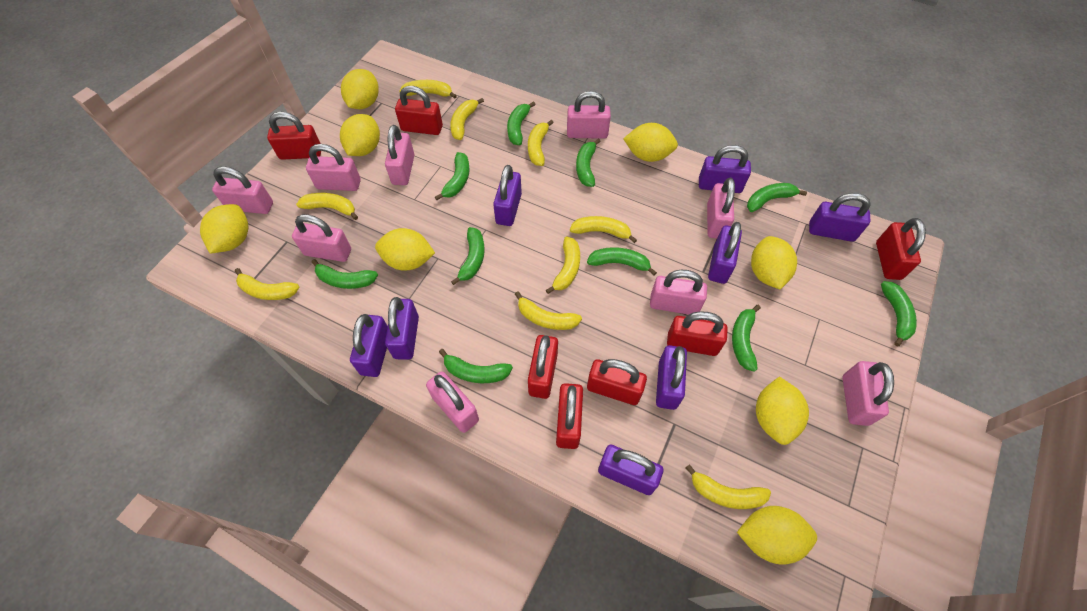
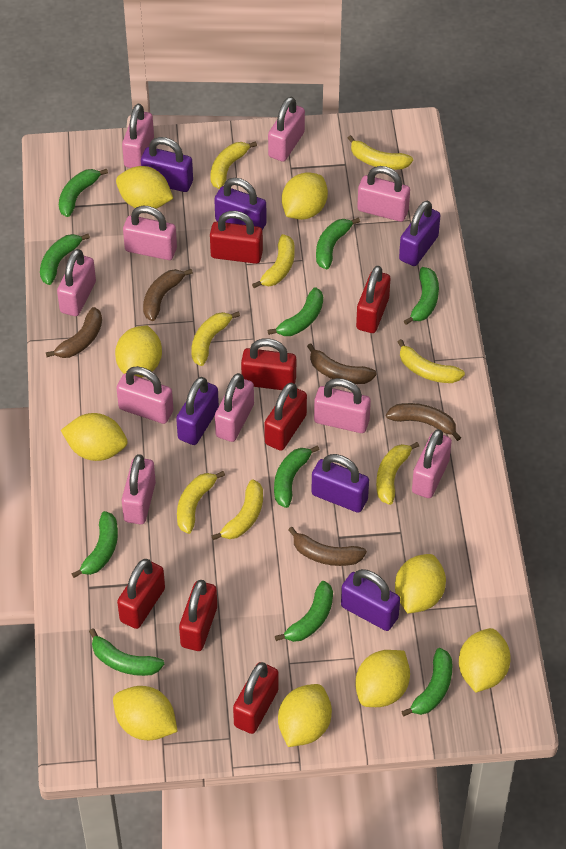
brown banana: none = 0 -> [46,307,102,358] [143,269,193,321] [288,527,367,566] [307,343,377,384] [386,403,461,441] = 5
pink padlock: [212,166,273,214] [292,214,351,262] [306,144,361,191] [385,125,414,185] [426,371,479,433] [567,91,611,139] [650,270,707,315] [707,178,735,239] [842,361,894,426] = 9 -> [57,249,96,316] [117,366,173,424] [122,104,154,168] [122,454,156,524] [123,206,177,260] [215,373,254,442] [268,97,305,162] [314,378,371,433] [357,166,410,222] [412,429,452,498] = 10
purple padlock: [350,314,388,377] [385,297,419,360] [493,165,522,226] [598,445,663,495] [656,345,687,410] [699,145,751,193] [708,222,742,284] [809,193,871,242] = 8 -> [141,137,193,192] [176,377,219,445] [214,178,267,230] [311,454,369,513] [341,569,400,631] [399,201,441,266] = 6
yellow banana: [235,268,299,300] [296,193,358,220] [399,80,457,99] [450,98,484,140] [515,292,582,330] [528,120,554,166] [546,237,580,294] [570,216,637,243] [686,464,771,509] = 9 -> [177,471,225,534] [192,311,240,366] [211,141,257,189] [212,479,263,540] [252,234,295,288] [348,135,413,170] [376,442,419,505] [398,339,465,383] = 8
yellow lemon: [200,204,248,254] [340,114,380,156] [341,69,379,109] [375,228,435,270] [623,123,678,162] [737,506,817,565] [751,236,797,289] [756,377,809,445] = 8 -> [61,413,127,461] [113,686,178,740] [115,326,162,378] [116,166,173,209] [278,684,332,747] [282,172,328,220] [355,650,410,707] [395,554,446,614] [459,628,511,693] = 9

